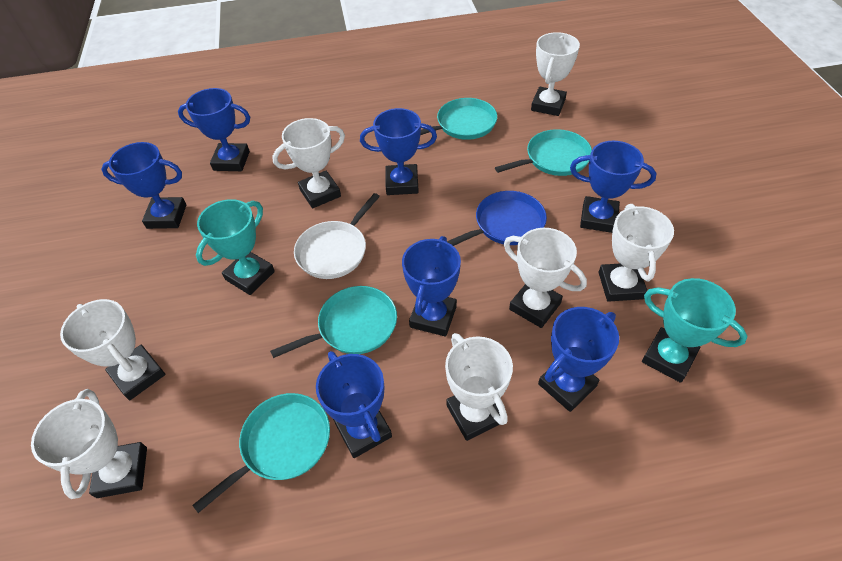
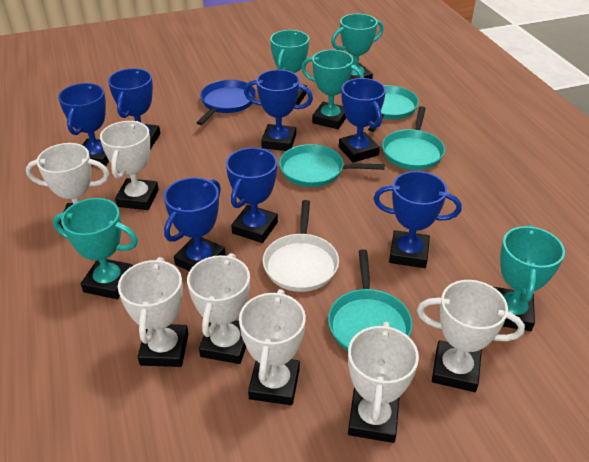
turquoise trophy: [196,199,275,295] [642,278,748,383] = 2 -> [53,198,138,299] [270,30,309,105] [301,49,364,129] [331,14,384,80] [494,225,565,331] = 5

